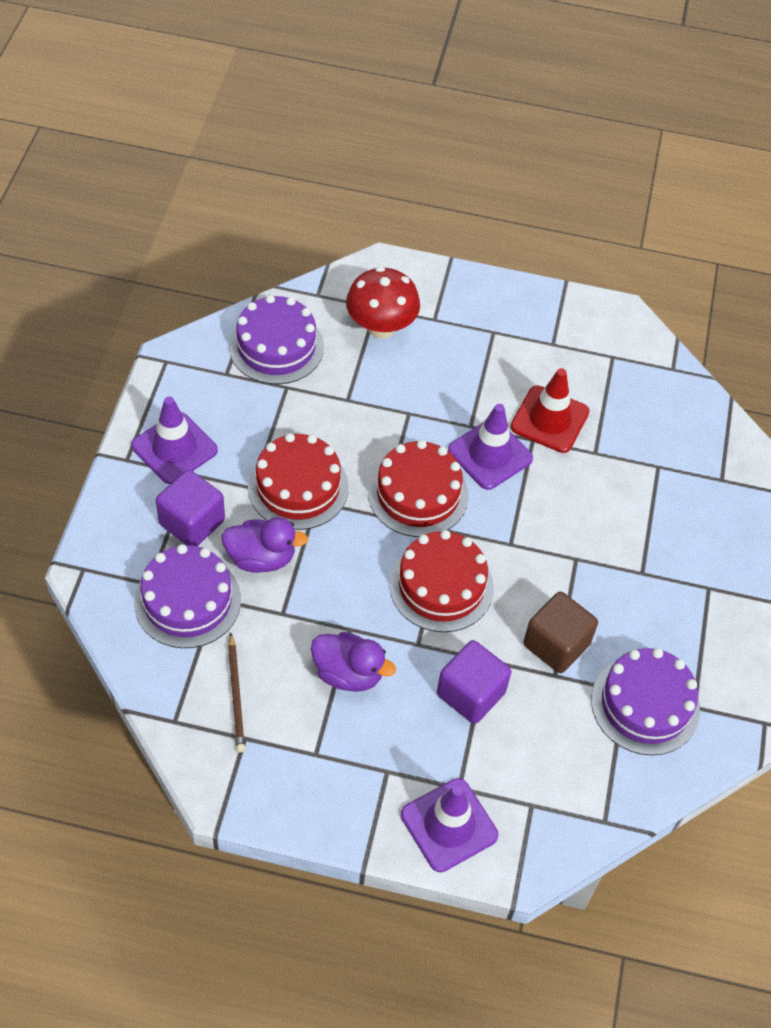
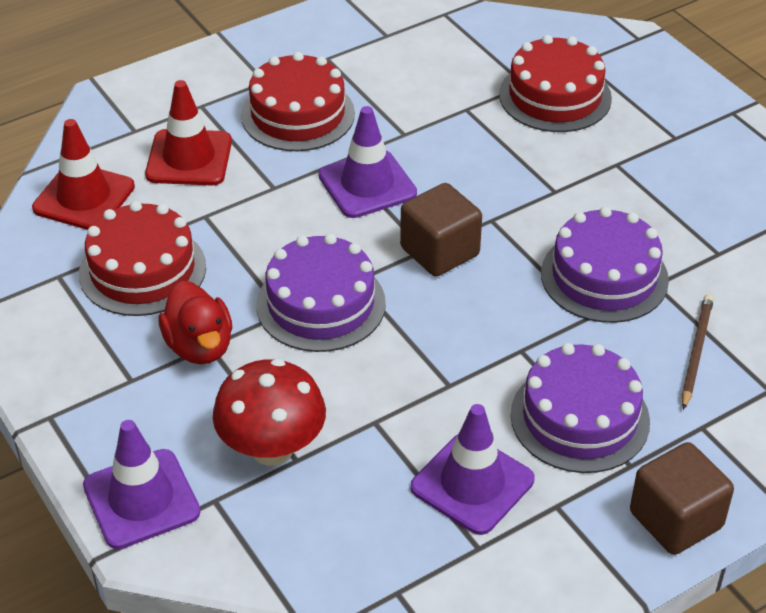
brown cube: [524,592,598,673] = 1 -> [400,183,482,277] [630,442,734,555] = 2
purple cube: [156,470,225,546] [437,640,511,724] = 2 -> none = 0
purple duck: [221,517,308,573] [311,632,396,692] = 2 -> none = 0
red duck: none = 0 -> [158,281,232,364] = 1
red traffic cone: [511,368,589,453] = 1 -> [32,119,135,230] [145,80,232,185] = 2

